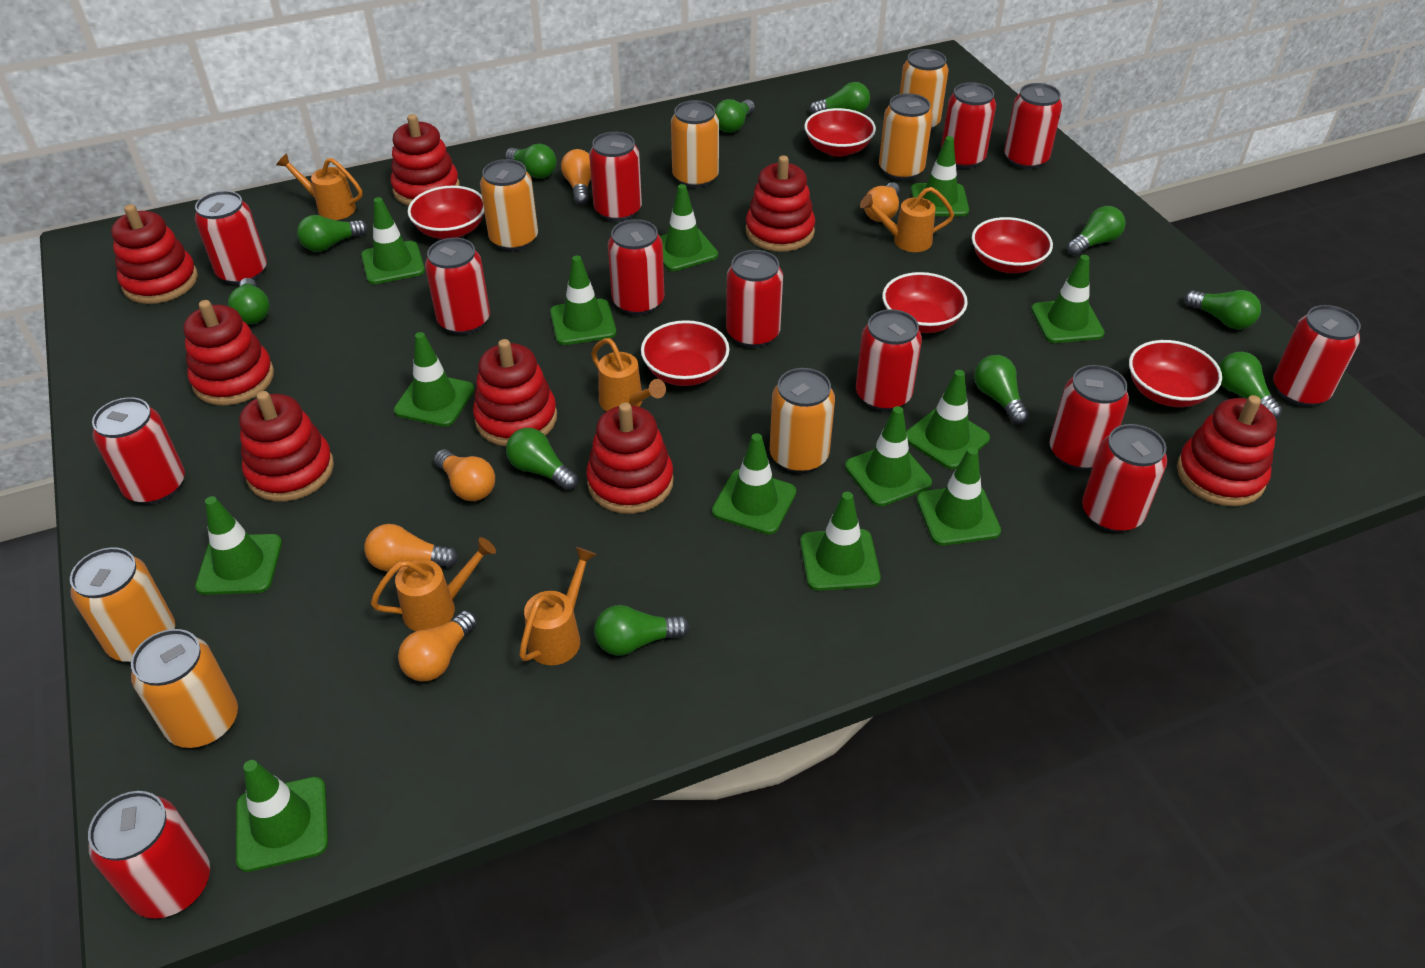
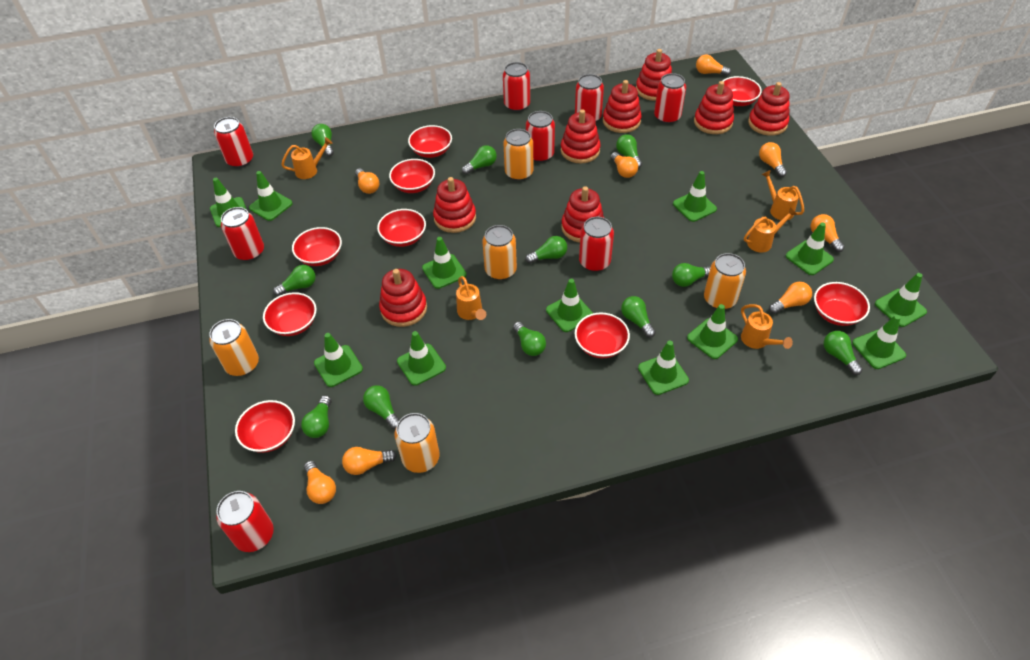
green traffic cone: [195,496,282,595] [236,760,328,872] [361,197,425,284] [394,332,475,427] [550,256,616,345] [660,184,718,271] [712,433,796,534] [800,492,881,591] [845,406,932,506] [906,370,990,469] [911,136,969,216] [917,447,1001,545] [1031,255,1105,343] = 13 -> [210,178,247,227] [249,171,293,221] [314,333,363,387] [397,331,446,386] [422,237,467,289] [546,279,593,332] [638,341,689,395] [673,171,717,222] [687,304,738,359] [786,222,834,275] [852,315,906,369] [875,273,927,327] = 12
orange can: [70,547,175,662] [131,629,238,748] [480,159,538,251] [671,100,719,188] [770,368,835,473] [879,93,933,181] [900,49,949,130] = 7 -> [209,319,259,376] [395,413,440,473] [482,225,517,280] [503,129,533,181] [704,253,746,309] = 5
orange light bulb: [364,524,458,571] [398,610,477,681] [434,449,495,501] [561,149,591,205] [864,182,900,222] = 5 -> [304,461,336,504] [342,447,397,475] [355,168,379,194] [611,152,638,178] [696,55,731,76] [759,142,787,177] [769,282,812,314] [811,214,844,252] = 8
red bowl: [408,186,484,239] [641,320,729,386] [804,108,876,157] [882,272,968,333] [972,217,1053,273] [1129,340,1222,407] = 6 -> [235,400,295,453] [263,292,316,336] [292,227,342,266] [377,209,426,247] [389,159,435,193] [408,125,452,158] [575,313,630,358] [723,76,762,106] [814,282,870,326] = 9
red can: [88,791,210,919] [92,397,185,504] [195,191,267,285] [425,238,490,335] [589,132,642,222] [608,219,664,315] [726,250,783,348] [856,309,922,411] [941,82,996,169] [1004,83,1062,169] [1049,365,1129,470] [1082,424,1168,532] [1273,305,1361,407] = 13 -> [214,117,253,168] [216,491,274,552] [221,207,264,261] [503,62,530,112] [526,111,555,162] [575,74,604,122] [579,217,614,272] [654,73,686,124] = 8

